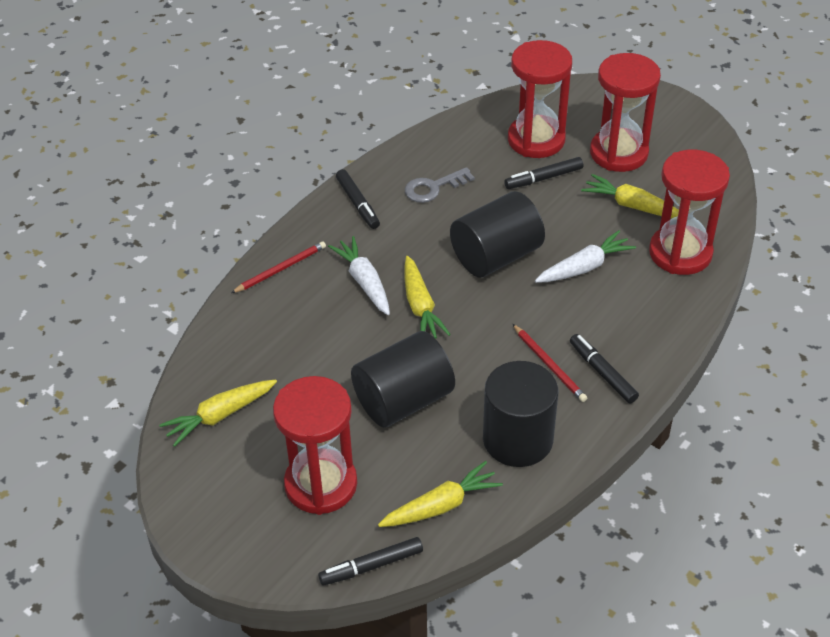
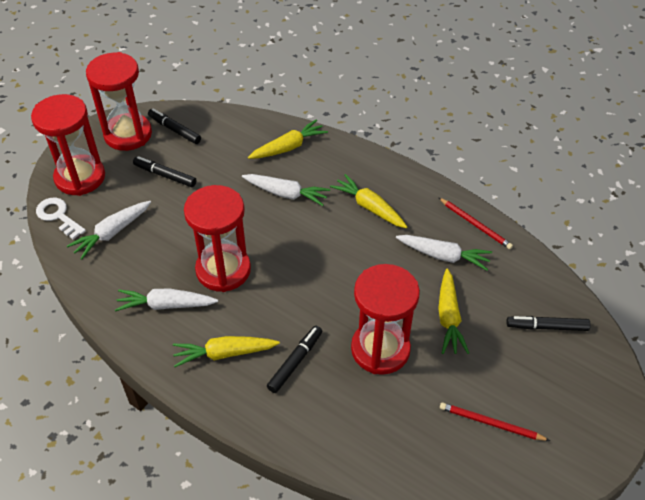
black cylinder: [351,331,455,427] [450,191,545,278] [483,361,558,467] = 3 -> none = 0
grey key: [405,167,475,203] = 1 -> none = 0
white carrot: [328,236,390,315] [535,230,636,283] = 2 -> [67,201,151,260] [115,288,218,311] [242,174,330,206] [396,235,492,271] = 4
white key: none = 0 -> [36,198,86,239] = 1

